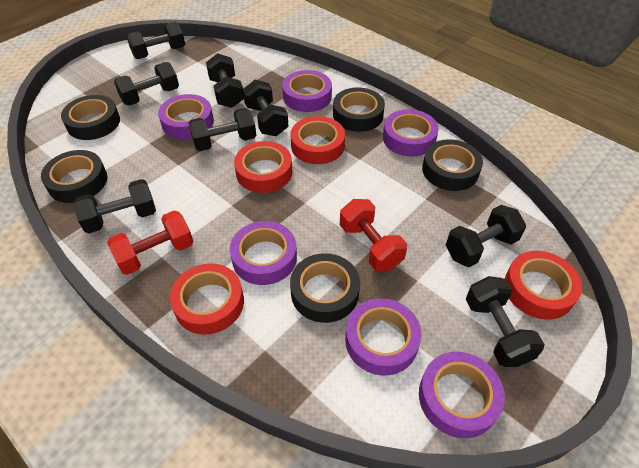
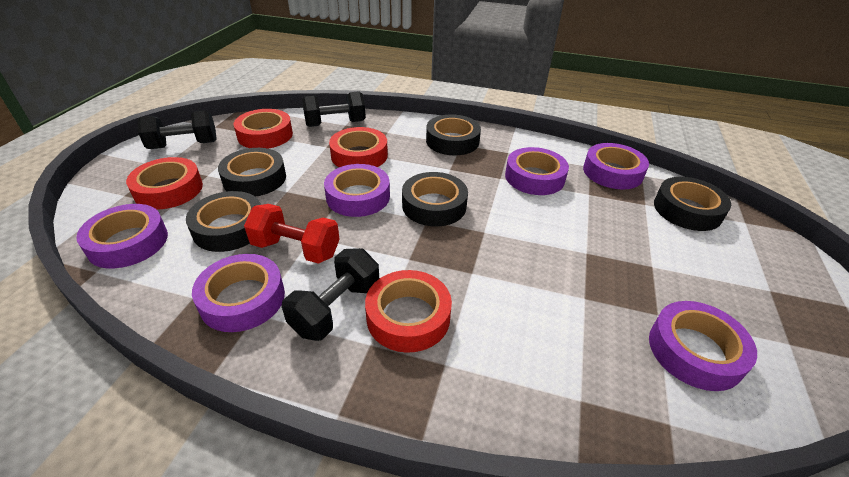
black dumbbell: [73,179,156,233] [114,62,179,106] [127,22,185,59] [189,108,256,151] [206,53,244,108] [243,80,288,136] [446,205,526,267] [466,276,545,367] = 8 -> [137,111,217,149] [282,248,379,341] [302,91,366,127] = 3
red dumbbell: [107,211,194,275] [340,199,407,271] = 2 -> [244,204,340,264] = 1

